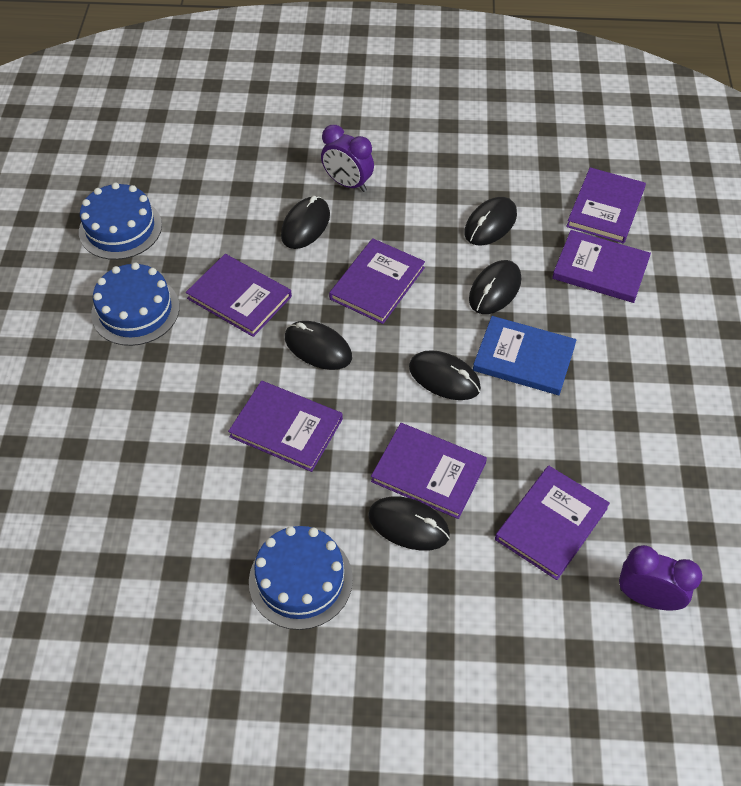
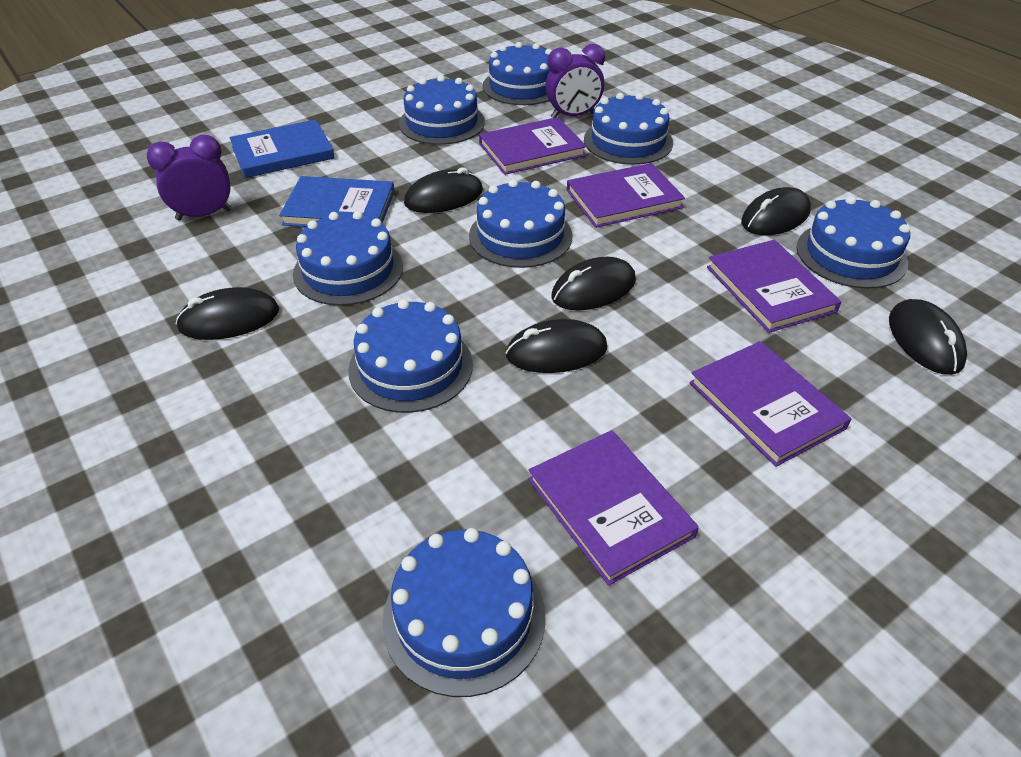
blue book: [473,316,577,395] = 1 -> [230,119,335,178] [279,176,395,227] = 2
blue cake: [79,183,162,260] [91,262,180,346] [249,526,353,630] = 3 -> [293,211,403,306] [348,299,473,413] [382,528,546,697] [399,75,485,145] [469,179,573,268] [483,42,552,105] [584,93,673,165] [797,196,910,289] = 8
purple book: [186,254,292,337] [228,381,343,472] [329,238,425,324] [371,423,487,519] [495,466,610,580] [552,230,651,303] [566,167,646,244] = 7 -> [479,117,587,175] [528,430,699,586] [567,163,685,228] [689,341,852,467] [707,240,841,333] = 5

